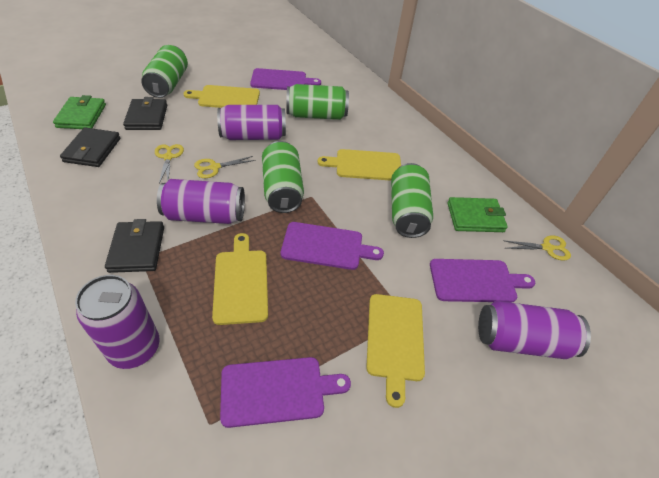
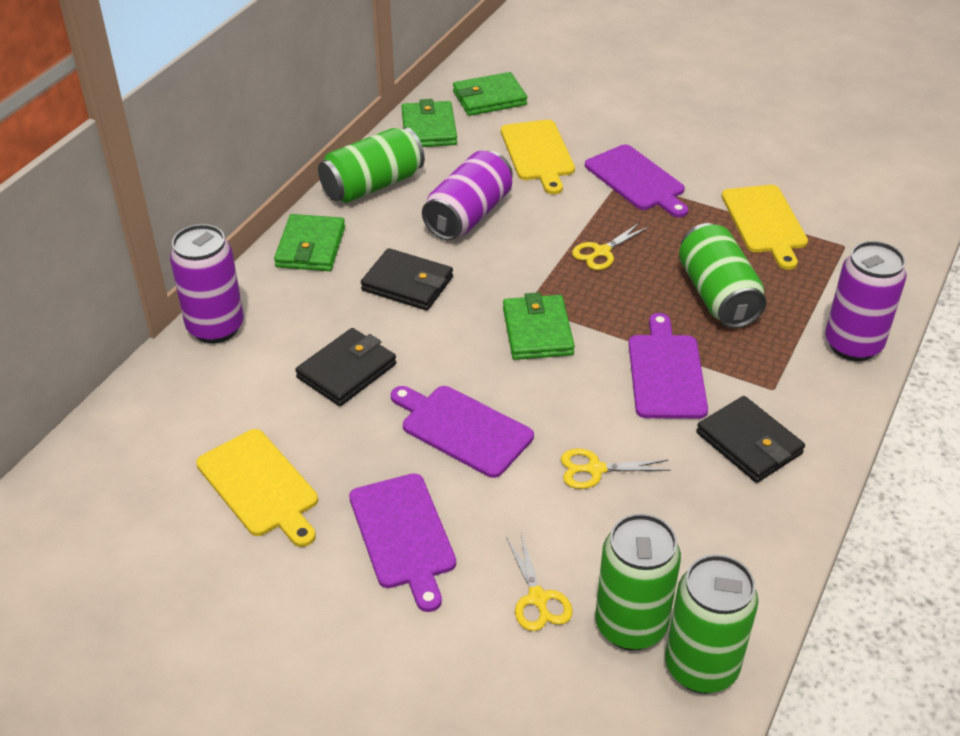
green wallet: [53,95,106,129] [447,197,508,232] = 2 -> [274,214,345,271] [401,99,457,147] [453,72,527,116] [503,292,575,360] = 4
purple can: [75,275,160,369] [157,179,245,224] [217,105,286,140] [478,301,591,359] = 4 -> [170,224,244,343] [422,151,513,240] [825,241,906,361] = 3
yellow cutting board: [184,85,260,108] [212,233,268,325] [318,149,401,181] [366,294,425,408] = 4 -> [196,429,318,547] [501,120,575,194] [722,185,808,270] = 3

